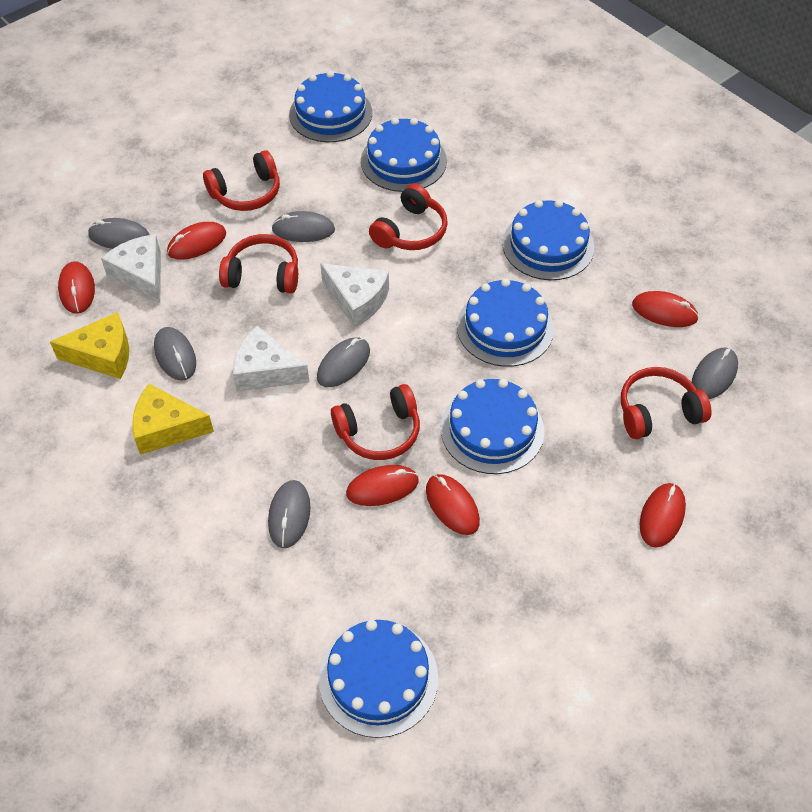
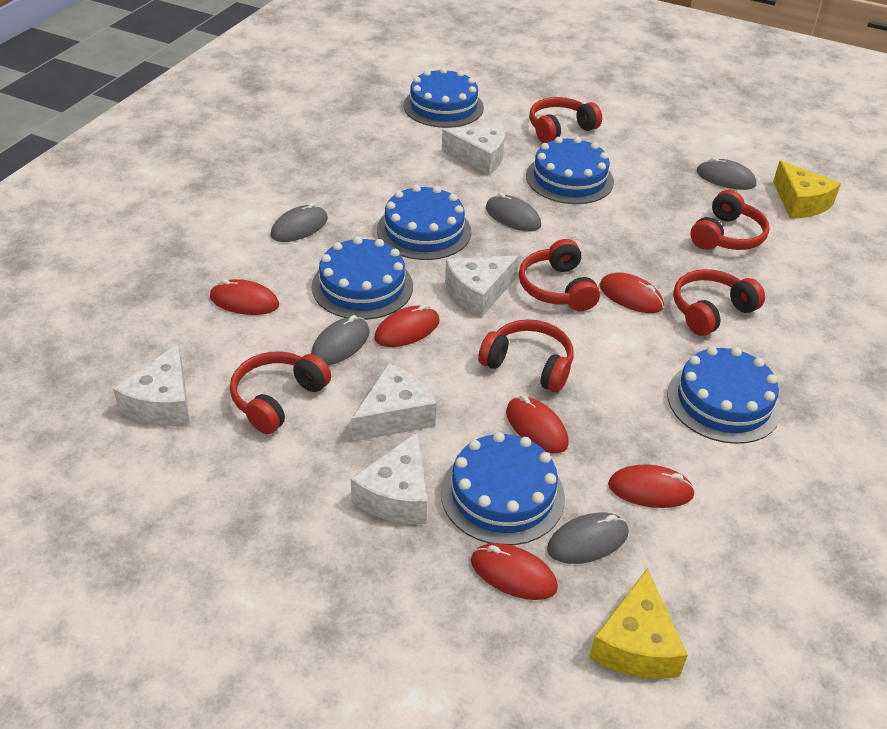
grey mouse: [88,218,150,249] [154,327,196,381] [268,480,311,548] [271,211,335,242] [317,337,370,387] [692,348,738,399] = 6 -> [271,203,328,242] [311,315,370,365] [486,193,541,232] [547,513,628,564] [697,157,756,190] = 5
red headphones: [203,150,280,211] [219,234,298,293] [331,384,420,460] [369,184,448,250] [621,367,712,439] = 5 -> [230,352,331,434] [478,319,573,393] [519,239,600,311] [529,97,602,143] [673,269,765,336] [690,190,769,250] = 6
white cheese: [101,234,161,303] [233,326,309,391] [320,263,389,327] = 3 -> [113,344,190,426] [351,432,427,524] [352,363,437,442] [442,125,505,175] [445,255,519,317] = 5

